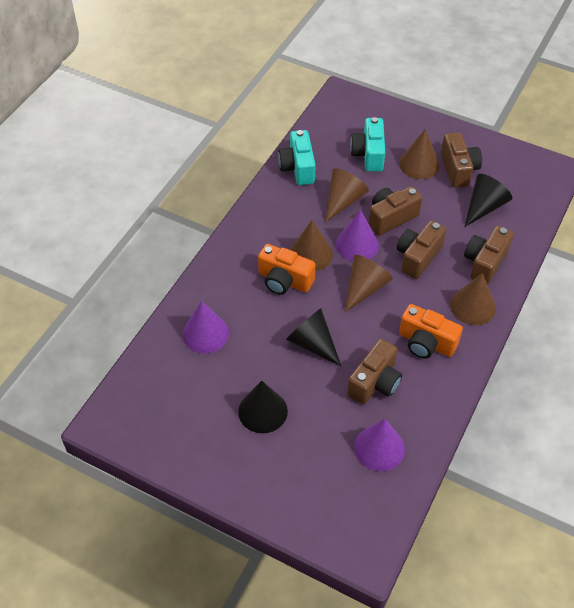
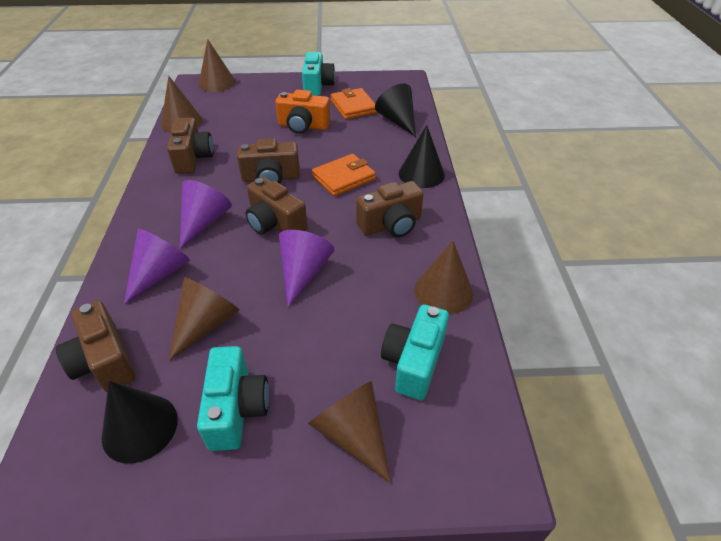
orange camera: [258,244,315,295] [399,304,463,359] = 2 -> [275,90,330,134] = 1
orange wallet: none = 0 -> [312,154,376,196] [331,88,377,119] = 2
turquoise camera: [278,130,316,185] [350,117,385,171] = 2 -> [197,346,269,451] [302,52,335,96] [381,304,449,400] = 3

